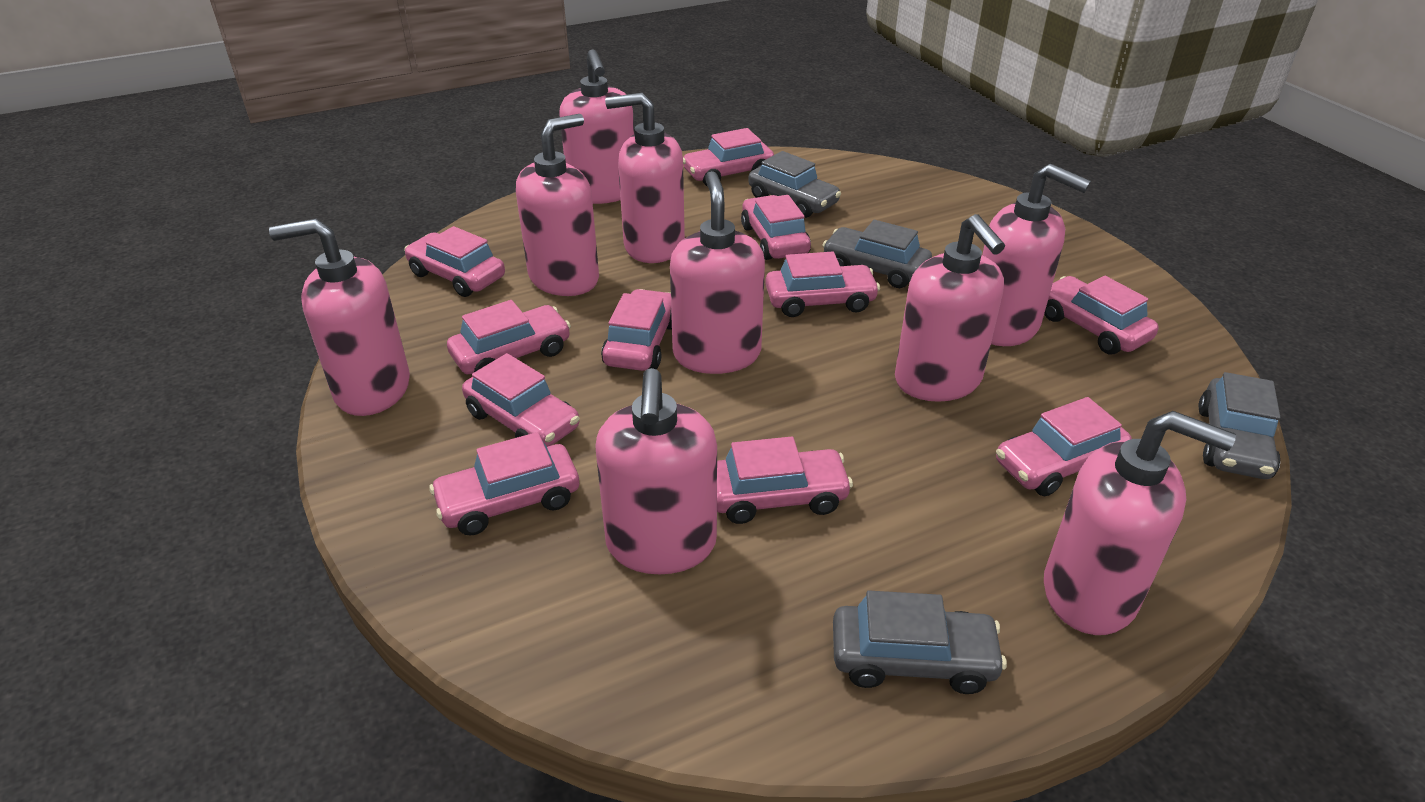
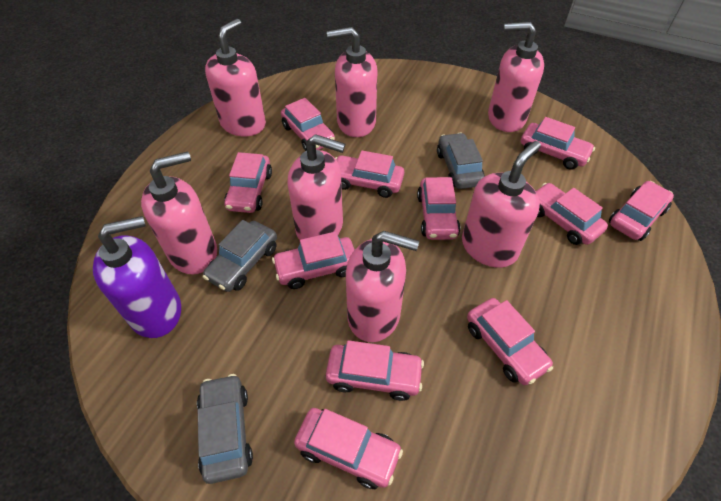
grey car: [748,151,841,218] [822,220,932,288] [833,591,1007,694] [1198,372,1280,479] = 4 -> [197,374,253,484] [203,220,277,292] [437,133,485,189] = 3
pink soap dispenser: [269,218,410,416] [516,114,599,296] [559,49,634,204] [595,368,717,574] [605,93,685,263] [670,171,765,374] [895,214,1005,402] [982,164,1091,346] [1044,411,1236,635] = 9 -> [141,151,217,274] [205,19,266,136] [287,134,345,240] [327,27,378,137] [346,231,419,342] [462,141,541,268] [488,22,544,132] = 7
purple soap dispenser: none = 0 -> [93,216,181,338] = 1

